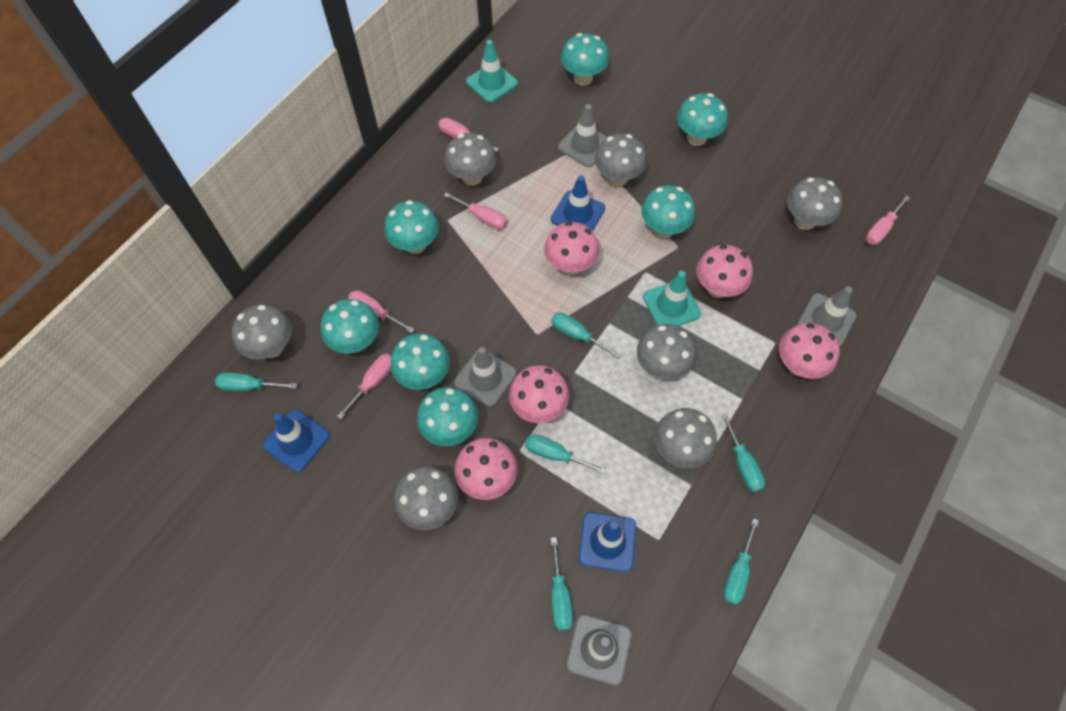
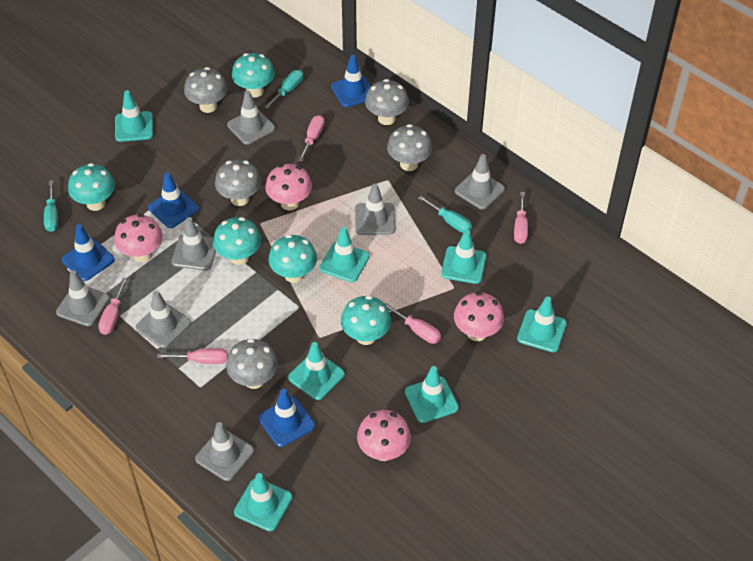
blue traffic cone: [263,410,330,472] [551,175,605,231] [579,512,636,572] = 3 -> [62,224,115,281] [148,172,199,228] [258,389,315,447] [331,55,371,107] = 4
grey mushroom: [232,304,292,359] [394,466,458,530] [444,133,496,186] [595,134,646,187] [637,324,696,380] [655,408,717,468] [787,177,842,230] = 7 -> [184,67,228,113] [215,159,261,206] [226,339,278,389] [365,79,409,125] [387,124,432,171] = 5
grey traffic cone: [454,347,517,407] [558,104,607,167] [567,615,632,685] [797,286,857,347] = 4 -> [56,270,110,326] [136,291,191,348] [171,217,216,271] [195,422,254,481] [227,90,275,145] [355,183,395,235] [455,154,505,210] = 7
pink mushroom: [454,438,517,500] [509,365,569,423] [544,221,599,275] [696,245,753,298] [779,323,840,379] = 5 -> [114,214,163,262] [265,164,312,211] [357,410,411,461] [454,292,504,341] = 4
turquoise mushroom: [321,299,379,353] [384,200,439,254] [391,333,450,390] [417,387,478,446] [561,33,609,86] [641,185,695,238] [677,93,728,146] = 7 -> [68,163,115,211] [213,217,261,265] [232,53,275,98] [268,234,317,283] [341,296,391,345] = 5
turquoise screwdriver: [215,373,297,392] [525,434,606,474] [551,312,621,358] [551,537,573,631] [721,413,765,492] [723,518,759,605] = 6 -> [44,181,58,232] [265,70,303,109] [418,196,472,233] = 3
turquoise traffic cone: [466,40,518,103] [643,271,701,326] = 2 -> [115,90,153,142] [234,473,292,531] [288,342,345,400] [319,227,370,283] [405,366,459,423] [441,230,486,284] [517,296,567,352] = 7

